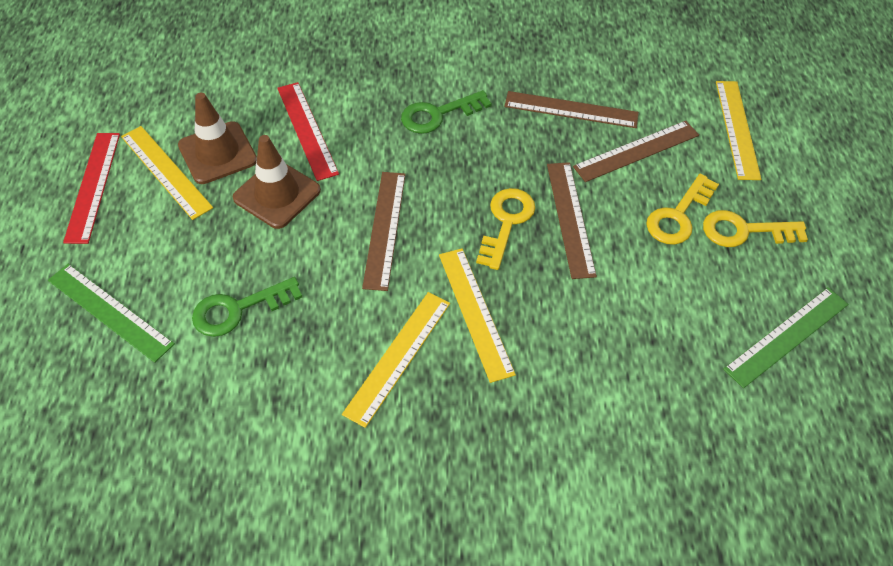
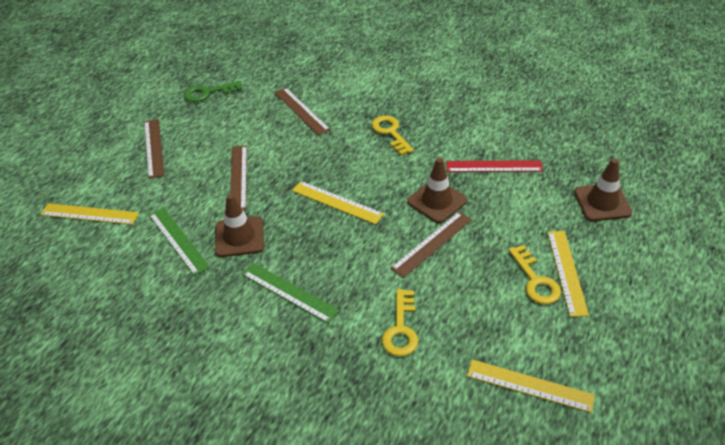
brown traffic cone: [178,93,257,184] [233,135,321,229] = 2 -> [215,194,264,257] [407,158,467,223] [574,159,632,221] = 3
green key: [192,277,302,337] [401,90,492,134] = 2 -> [184,81,242,102] = 1
red ruler: [63,133,120,244] [277,82,339,181] = 2 -> [446,160,543,172] = 1

